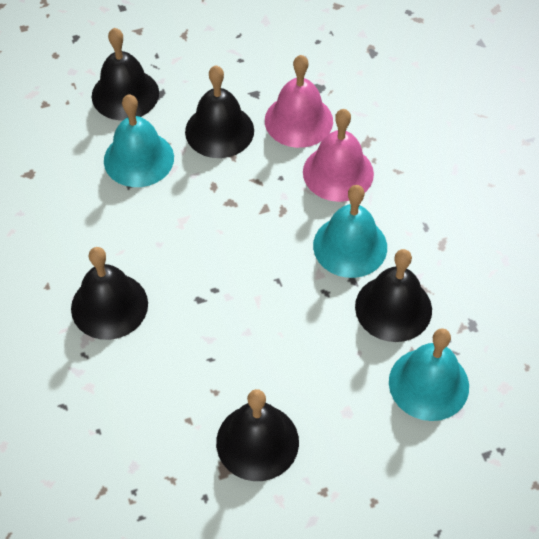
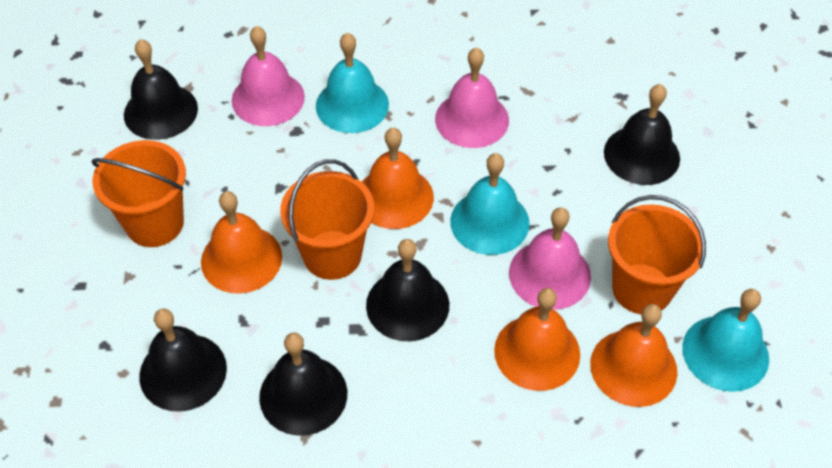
orange bell: none = 0 -> [201,191,282,294] [362,128,434,229] [494,288,580,391] [590,304,677,407] = 4
orange bucket: none = 0 -> [91,140,186,247] [280,159,374,280] [608,195,706,314] = 3
pink bell: [265,55,333,148] [303,109,374,202] = 2 -> [232,26,305,126] [435,47,509,148] [509,207,591,310] = 3

